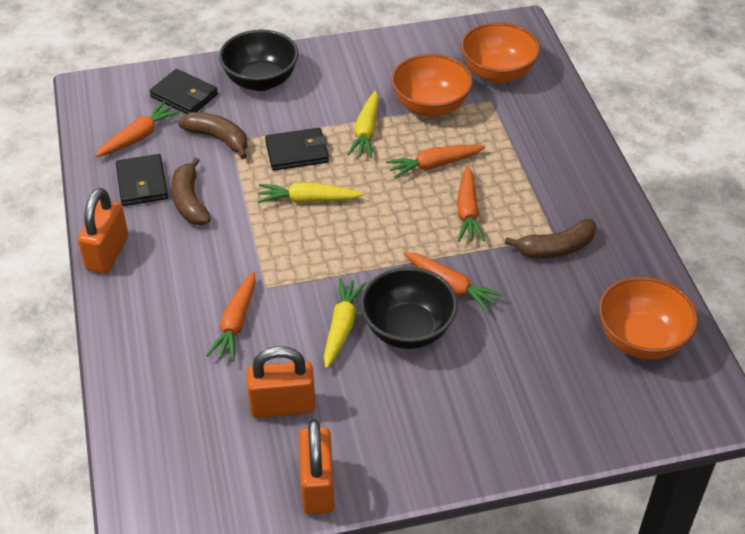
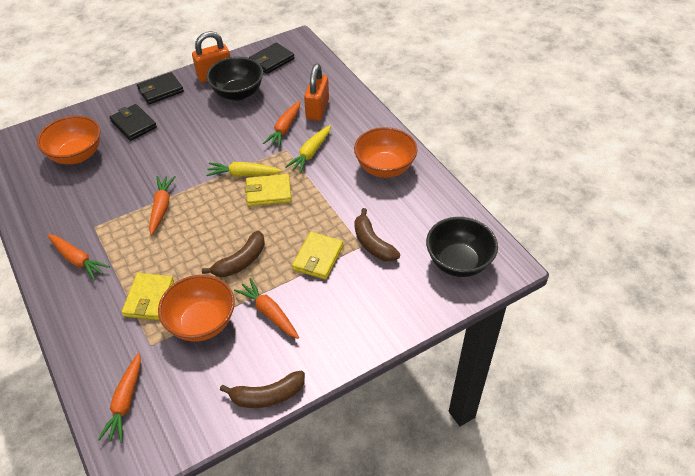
orange padlock: [78,188,128,274] [246,346,316,418] [299,419,335,514] = 3 -> [192,31,230,82] [304,64,329,121] = 2
yellow carrot: [258,182,363,203] [324,278,367,369] [347,91,379,158] = 3 -> [206,162,283,177] [285,125,331,173] = 2
yellow wallet: none = 0 -> [122,273,174,320] [245,174,292,206] [292,232,343,280] = 3

